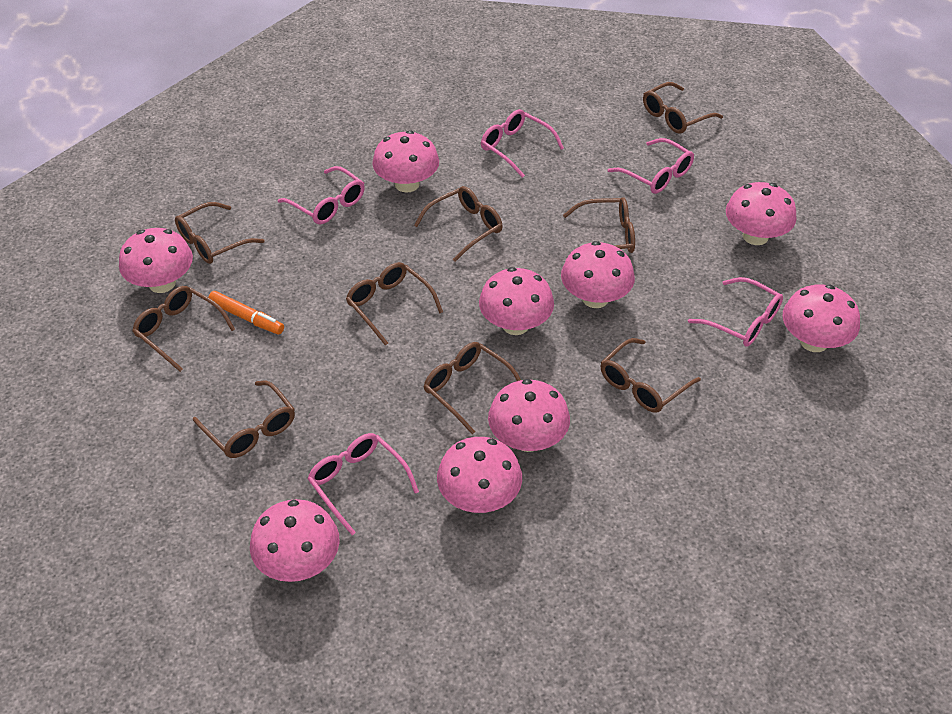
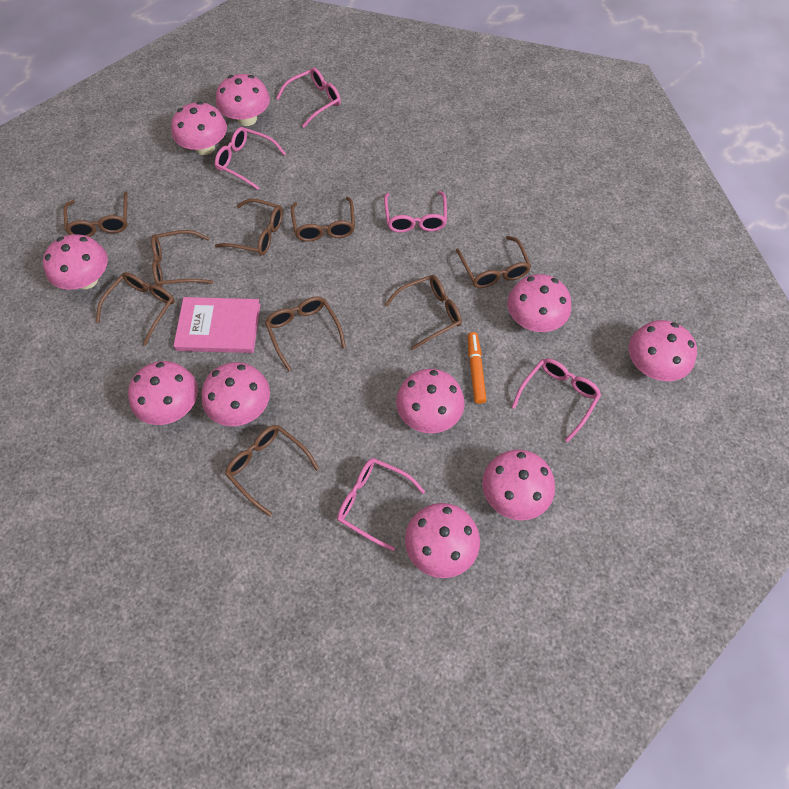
pink book: none = 0 -> [174,297,261,353] = 1
pink mushroom: [119,228,193,293] [250,499,340,582] [372,130,439,193] [437,437,522,513] [479,267,554,335] [488,379,570,452] [561,241,635,308] [726,182,797,245] [783,284,860,352] = 9 -> [43,234,108,290] [128,361,198,425] [171,101,227,155] [201,362,270,426] [216,74,270,126] [396,369,465,433] [405,503,480,578] [482,450,555,520] [507,274,571,332] [629,320,697,381] = 10

